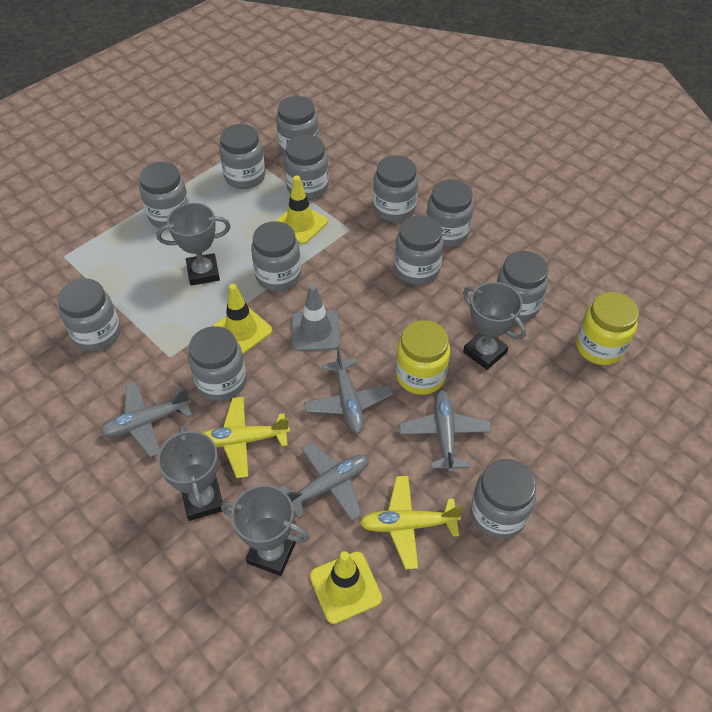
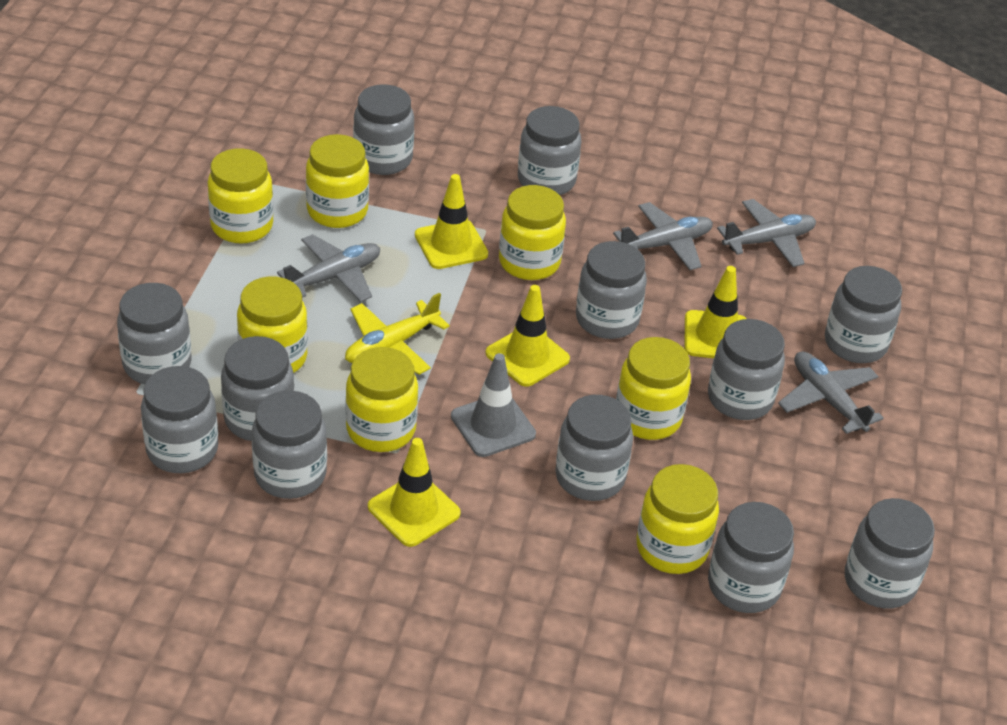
grey trophy: [157,203,231,286] [157,426,223,521] [221,485,310,576] [463,282,526,370] = 4 -> none = 0
yellow jar: [396,320,450,395] [576,292,639,365] = 2 -> [208,148,274,243] [237,276,308,373] [306,134,369,228] [345,347,418,452] [499,185,566,280] [616,337,691,440] [636,464,719,574] = 7
yellow plane: [202,397,290,478] [360,476,463,569] = 2 -> [345,293,450,375] = 1
yellow traffic cone: [213,284,272,355] [276,176,328,244] [310,551,382,624] = 3 -> [368,438,461,547] [415,174,488,269] [485,285,570,387] [684,266,747,358] = 4

